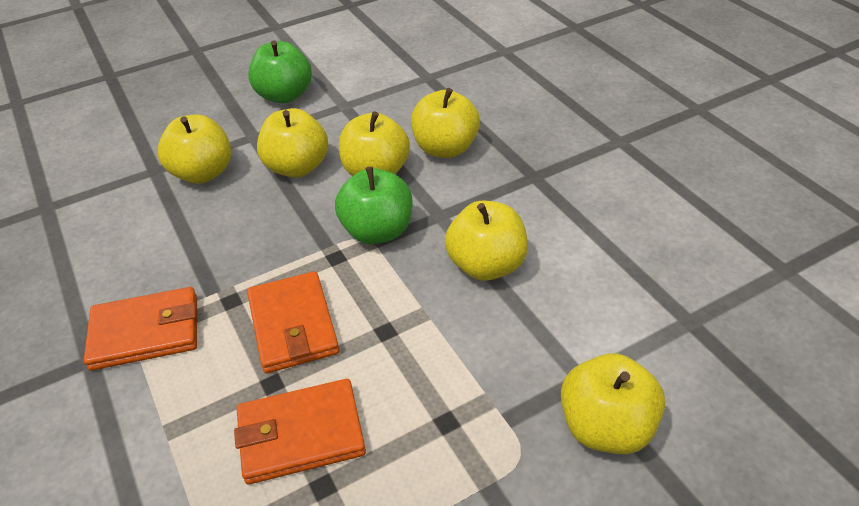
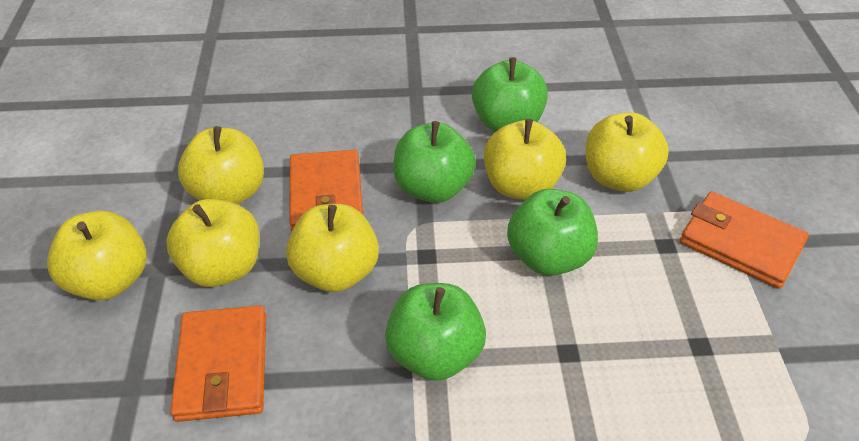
green apple: [248,40,312,103] [335,167,412,244] = 2 -> [385,283,486,381] [393,121,476,203] [472,57,548,132] [507,189,598,276] = 4

